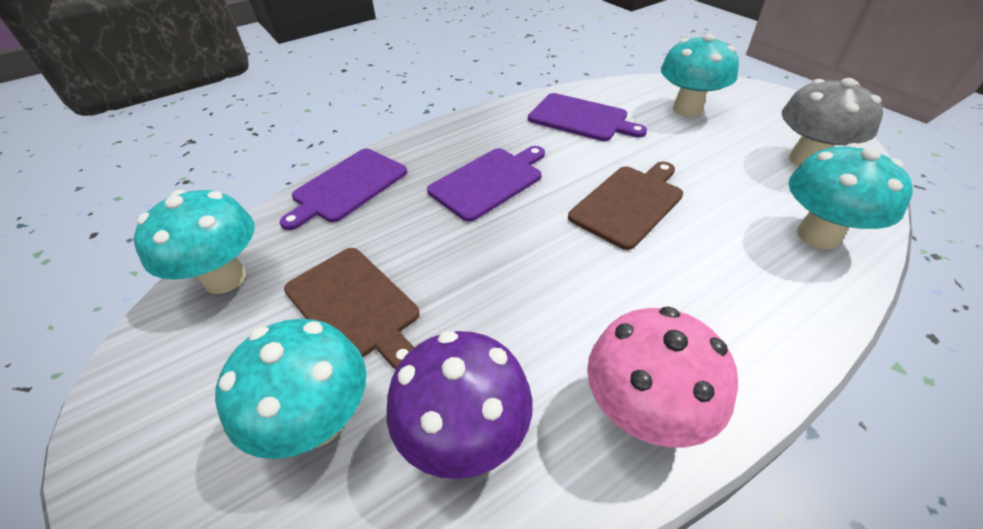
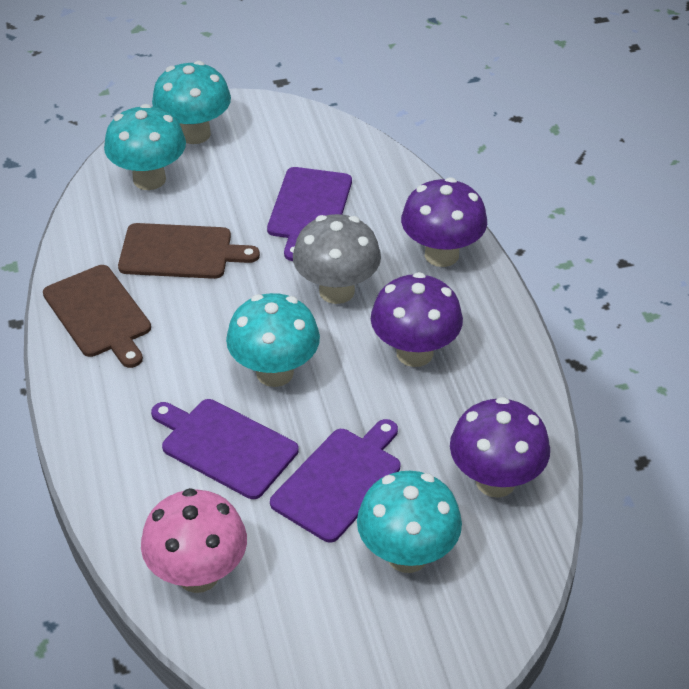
purple mushroom: [387,331,533,479] = 1 -> [371,272,463,367] [401,177,487,267] [450,397,550,498] = 3

